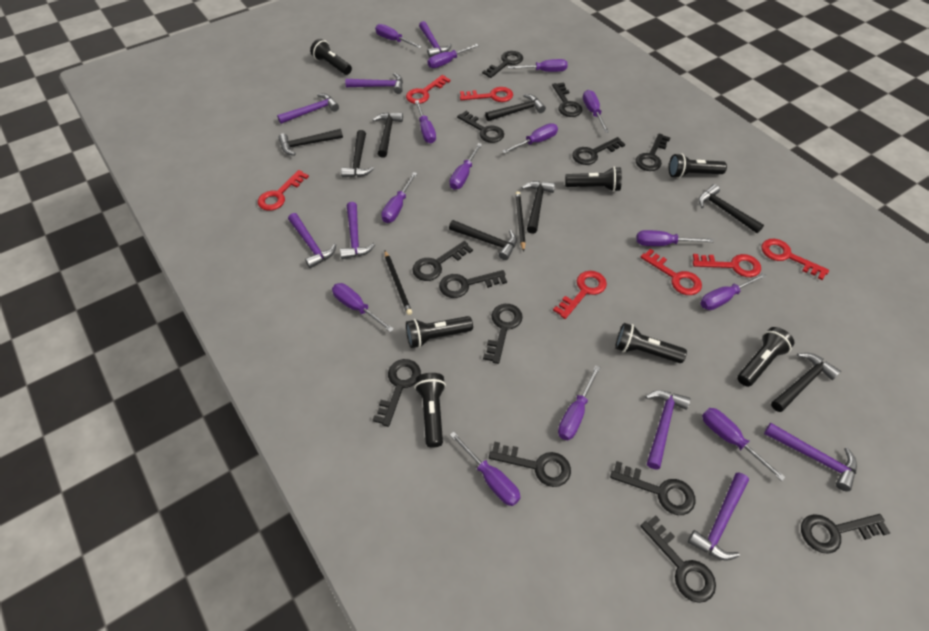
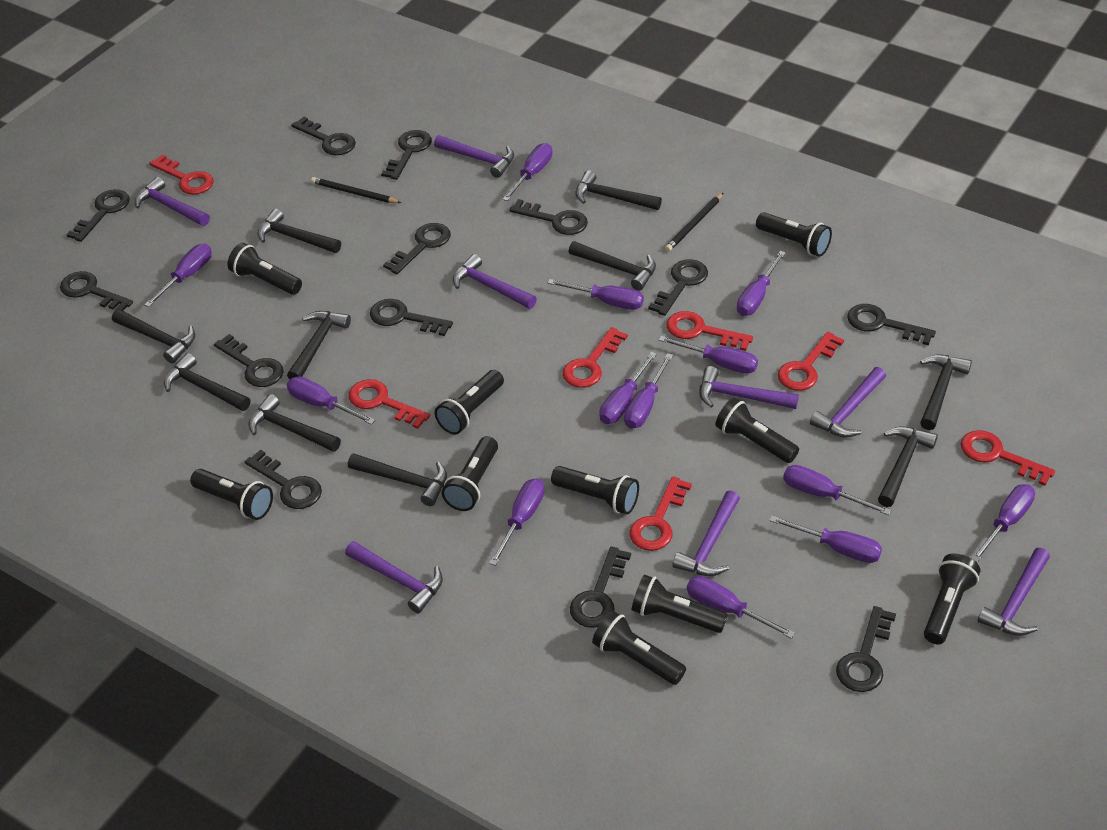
black flashlight: [310,39,352,75] [406,316,473,348] [414,373,446,447] [565,167,622,192] [615,323,687,363] [669,153,727,178] [737,327,794,387] = 7 -> [190,469,273,520] [228,243,302,295] [435,370,504,435] [442,436,498,511] [551,466,639,514] [592,611,686,685] [632,574,728,633] [715,398,799,463] [756,212,832,257] [924,554,980,644] = 10
black hammer: [278,129,343,156] [341,130,374,177] [372,112,403,158] [449,220,517,260] [485,94,546,121] [521,181,555,234] [698,184,764,233] [771,353,841,412] = 8 -> [112,309,195,363] [164,353,250,411] [249,394,341,452] [257,209,341,253] [287,311,351,379] [348,453,447,506] [569,241,656,291] [575,170,662,210] [878,426,938,507] [920,354,972,430] = 10
purple screwdriver: [332,283,394,332] [375,24,422,49] [381,172,417,223] [415,100,436,144] [428,44,479,68] [450,143,482,190] [450,432,521,506] [502,123,558,154] [508,59,568,72] [558,365,601,440] [583,90,609,133] [636,230,714,246] [700,273,766,310] [702,408,786,481] = 14 -> [144,244,212,307] [287,376,375,425] [489,478,544,566] [502,143,552,201] [548,279,644,310] [599,352,657,424] [624,353,673,429] [659,336,758,374] [687,576,795,639] [737,251,786,316] [770,515,882,563] [783,465,891,515] [971,484,1035,563] = 13

